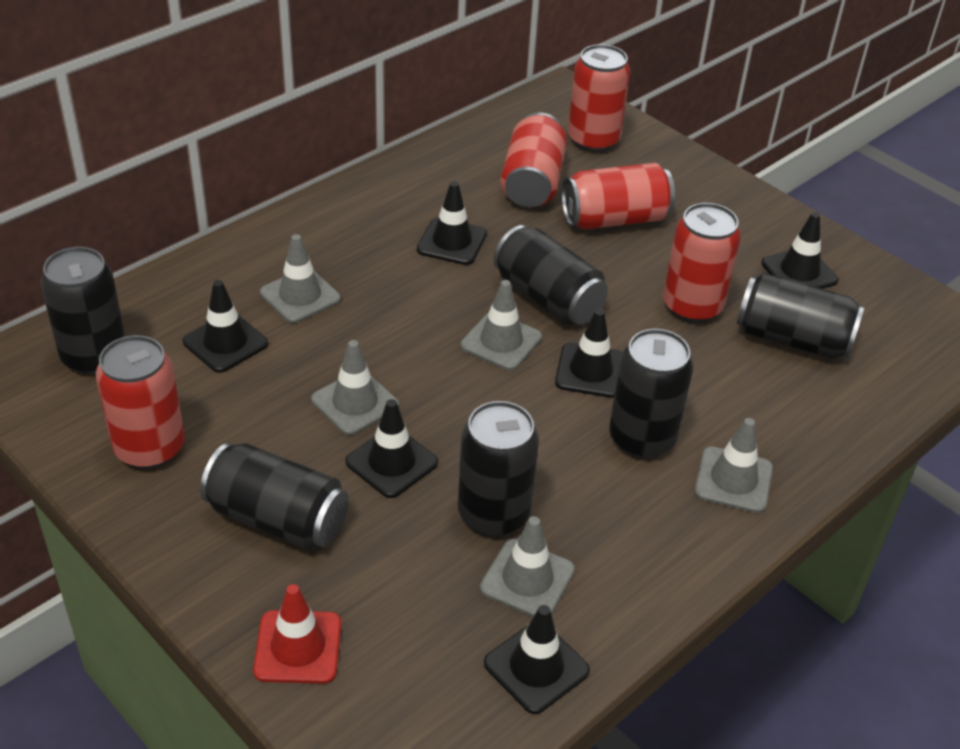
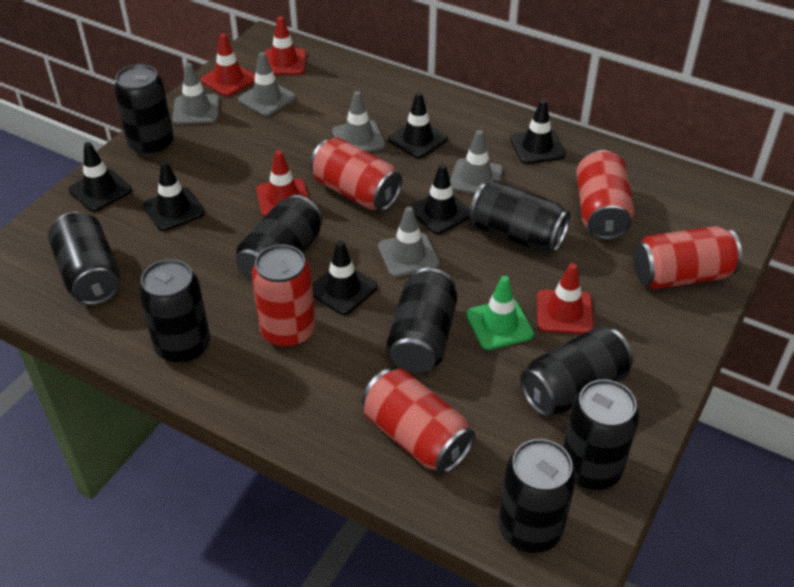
black can: [41,247,125,374] [200,443,349,551] [458,401,539,536] [494,225,608,325] [609,329,694,458] [737,273,865,358] = 6 -> [48,212,120,305] [114,64,174,156] [139,259,210,364] [236,195,323,282] [386,268,457,373] [470,180,571,253] [498,439,576,553] [520,326,633,416] [563,379,639,490] = 9
green traffic cone: none = 0 -> [466,276,534,350] = 1
red traffic cone: [253,584,341,684] = 1 -> [201,33,255,96] [256,150,309,217] [264,16,306,75] [537,263,594,334] = 4

